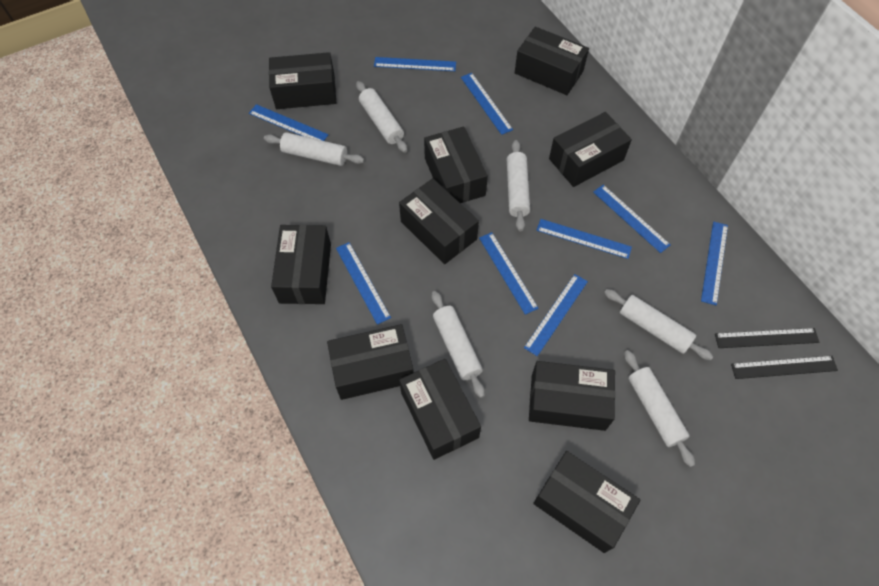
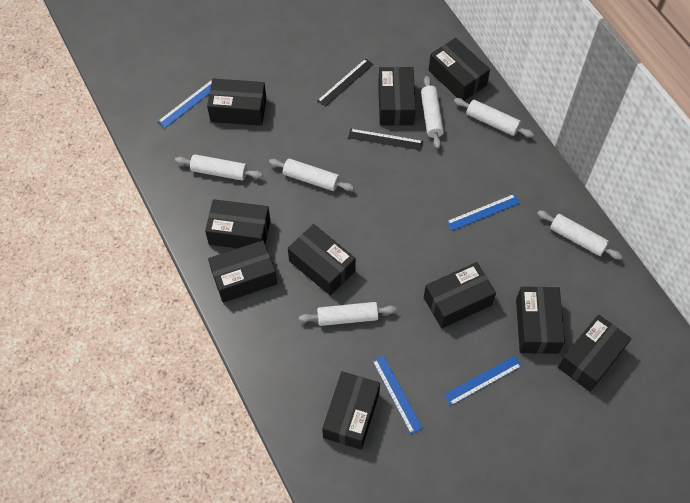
blue ruler: [249,104,328,141] [336,242,391,325] [374,57,456,71] [461,73,513,135] [479,232,539,315] [524,274,588,356] [536,219,632,259] [593,185,671,253] [701,222,728,305] = 9 -> [158,80,212,128] [372,355,423,434] [444,356,522,406] [446,194,520,231] = 4

